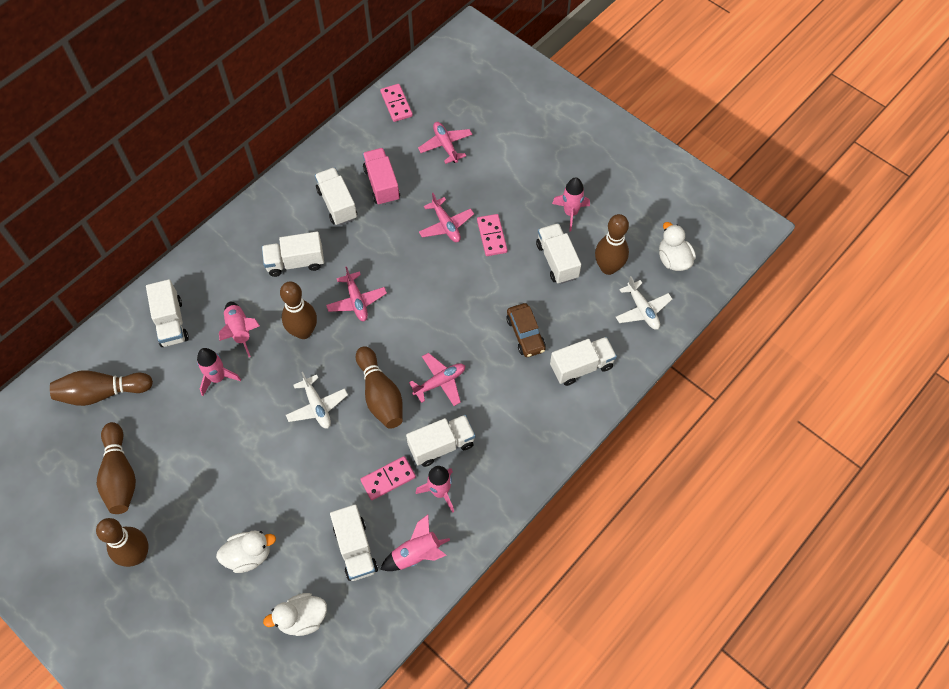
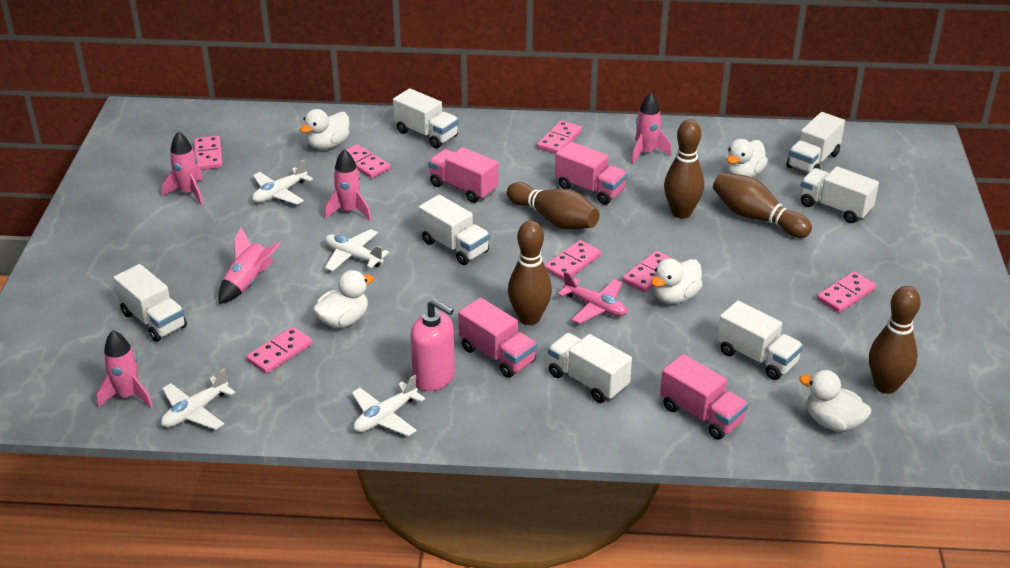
brown bowling pin: [50,371,153,406] [96,518,149,567] [97,422,136,514] [280,281,317,339] [356,346,403,429] [595,214,629,275] = 6 -> [507,182,600,230] [508,221,552,325] [664,119,704,219] [713,172,812,238] [869,286,921,394] = 5
brown car: [507,303,546,357] = 1 -> none = 0
pink domino: [360,456,416,500] [380,84,413,122] [477,214,508,256] = 3 -> [194,136,223,170] [246,327,313,374] [338,144,390,179] [537,120,582,154] [544,240,601,281] [622,251,677,293] [817,271,876,313] = 7
pink plane: [326,266,387,321] [409,353,465,406] [418,122,472,164] [419,193,474,242] = 4 -> [558,271,627,324] = 1
pink soap dispenser: none = 0 -> [411,299,455,391] = 1
pink truck: [363,148,400,206] = 1 -> [428,147,498,203] [458,297,537,378] [555,141,627,205] [660,354,748,440] = 4
white duck: [216,530,276,573] [263,593,327,636] [659,222,696,271] = 3 -> [300,109,350,149] [313,270,374,328] [651,258,703,304] [725,139,768,178] [799,370,871,432] = 5
white plane: [286,372,348,428] [616,276,672,330] = 2 -> [161,369,235,430] [252,159,313,205] [325,229,389,271] [352,375,425,436] = 4

